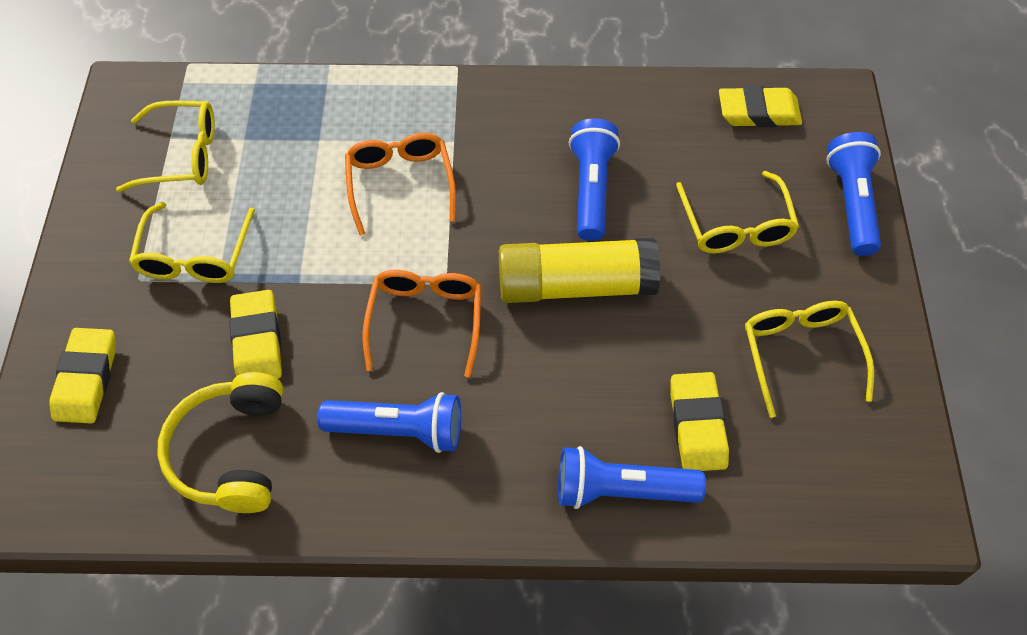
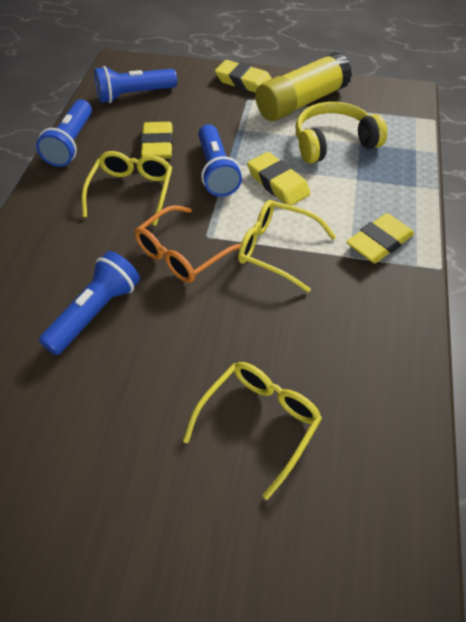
orange glasses: [345,133,456,236] [363,270,481,377] = 2 -> [134,205,241,283] = 1
yellow glasses: [116,101,215,192] [129,202,255,283] [676,171,799,254] [745,301,874,418] = 4 -> [82,151,172,226] [183,362,322,500] [238,200,336,293] = 3

